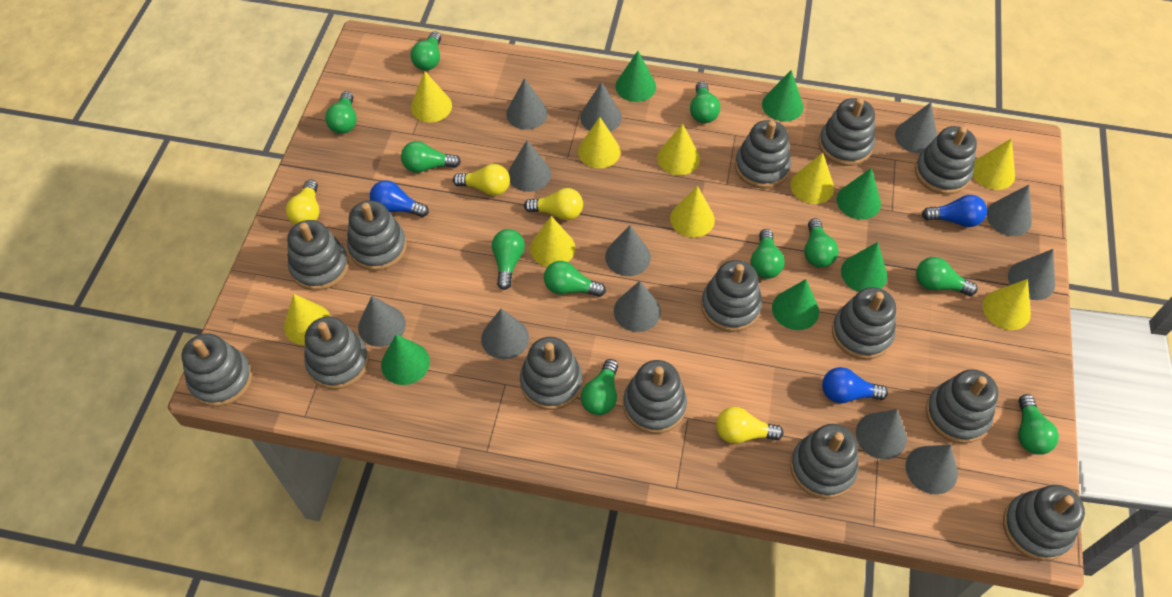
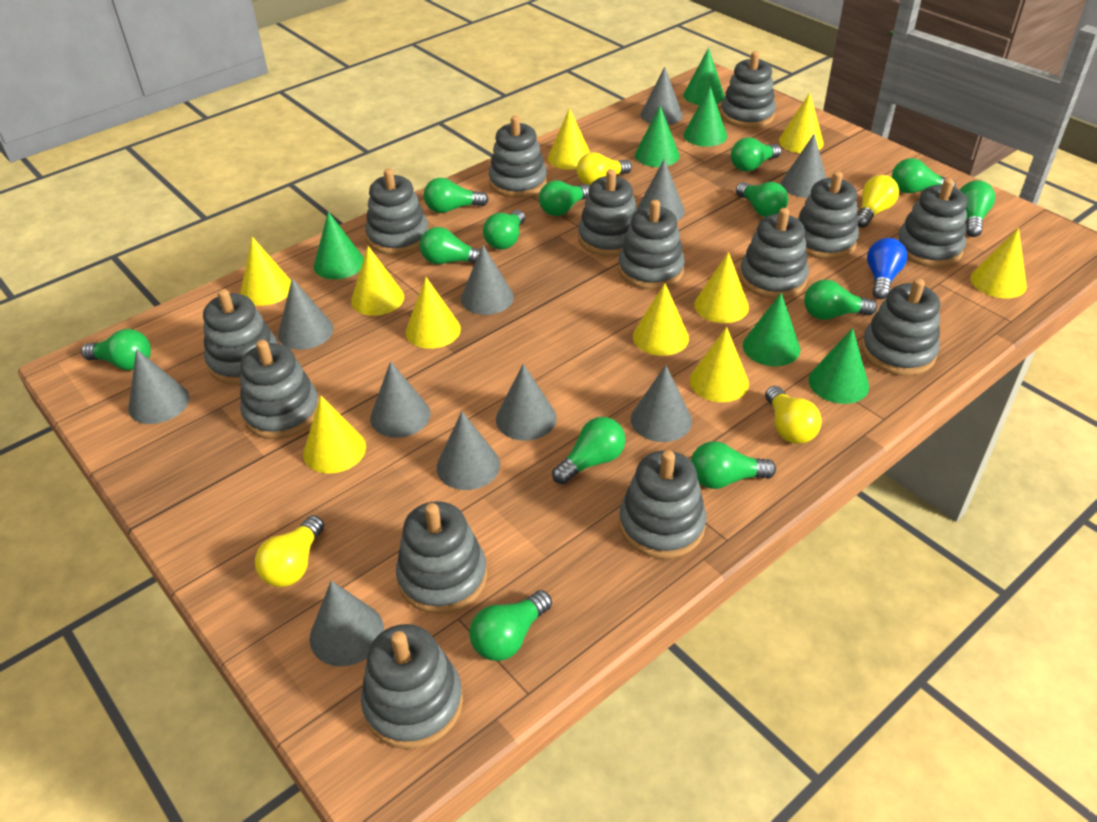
blue light bulb: [370,180,429,217] [822,367,888,403] [922,195,987,227] = 3 -> [867,238,907,299] = 1
green light bulb: [325,91,357,134] [401,141,461,173] [411,31,441,71] [492,229,525,290] [544,261,606,297] [581,359,618,415] [690,81,720,123] [751,229,784,279] [804,218,839,268] [916,257,978,296] [1018,394,1059,455] = 11 -> [81,329,151,370] [420,227,481,264] [424,178,489,213] [470,590,552,661] [483,210,525,249] [539,180,590,216] [552,417,625,484] [691,441,776,489] [731,137,782,172] [736,182,788,217] [804,280,877,320] [892,158,956,193] [960,180,995,237] = 13
grey cone: [358,296,406,347] [481,309,529,359] [506,78,548,130] [508,141,551,192] [580,82,622,132] [605,225,651,276] [614,281,661,332] [856,409,907,459] [895,102,937,154] [905,445,958,494] [986,185,1032,236] [1008,249,1055,300] = 12 -> [128,349,189,424] [278,278,334,350] [309,581,384,667] [370,361,431,438] [437,411,500,490] [461,245,514,315] [496,364,557,441] [631,365,692,442] [637,159,685,221] [641,66,683,125] [781,134,826,198] = 11
yellow cone: [284,294,331,345] [411,71,452,122] [530,216,575,267] [578,117,621,168] [657,124,700,175] [670,186,715,237] [790,152,834,204] [973,138,1015,190] [983,279,1031,330] = 9 -> [240,237,291,306] [303,396,366,473] [351,246,404,316] [406,277,461,349] [548,108,590,170] [633,283,689,356] [690,327,749,402] [694,252,749,323] [779,93,824,153] [971,228,1027,298] = 10

